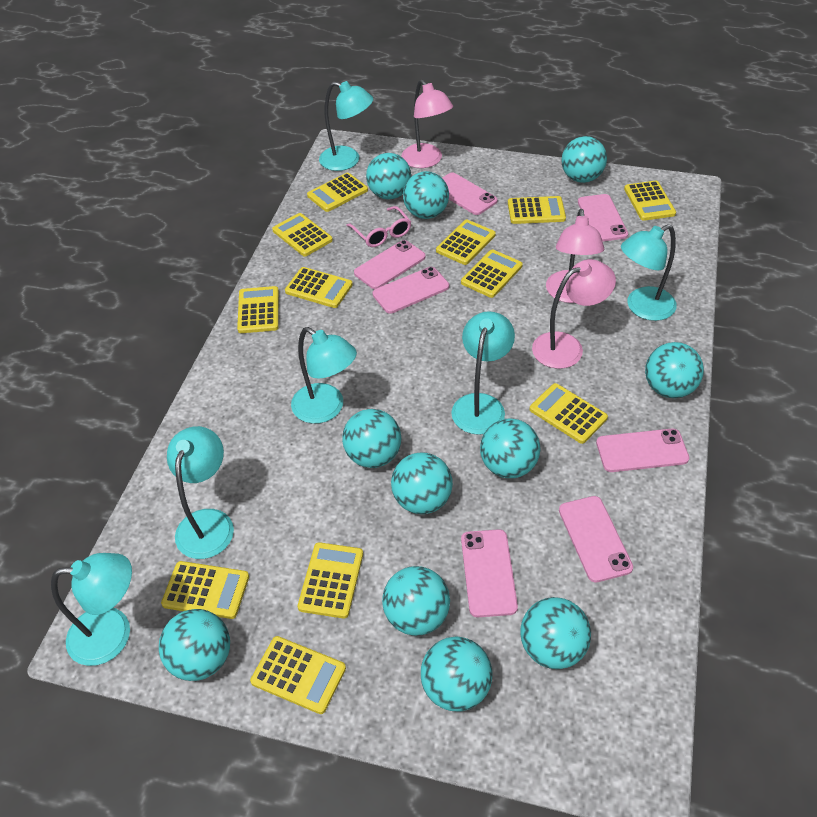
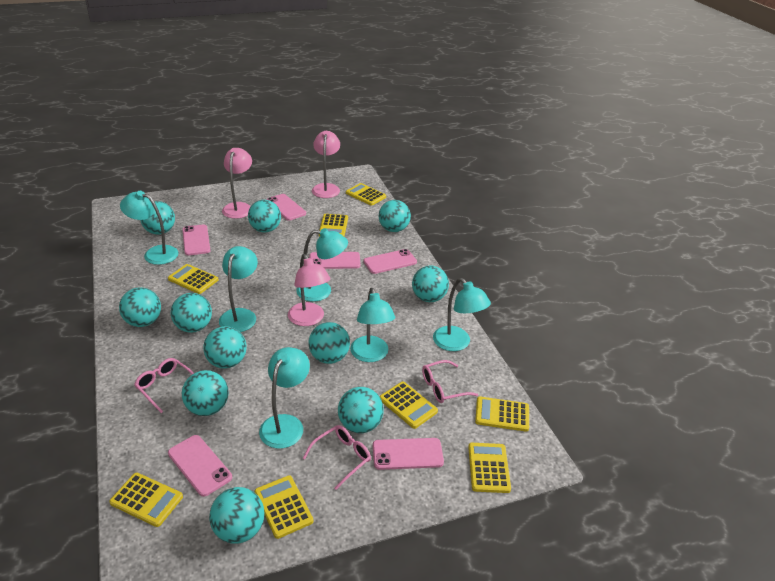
pink glasses: [346,206,411,247] = 1 -> [134,358,194,413] [303,425,371,490] [422,360,478,403] = 3
pink phone: [354,240,426,289] [373,267,449,314] [442,172,498,215] [461,529,518,617] [559,496,633,583] [578,194,628,242] [596,429,689,472] = 7 -> [168,435,232,497] [182,224,211,255] [266,194,306,221] [310,252,361,269] [364,249,417,274] [373,438,444,470] = 6
yellow calculator: [161,561,249,619] [237,286,279,333] [250,636,346,714] [272,213,333,256] [285,267,353,308] [298,542,363,619] [307,173,368,212] [436,220,496,265] [461,250,523,298] [508,196,566,224] [529,383,608,444] [624,181,676,221] = 12 -> [109,473,183,527] [168,264,218,294] [255,476,313,539] [319,214,348,236] [346,183,386,206] [380,382,438,429] [468,443,511,493] [475,396,529,432] = 8

